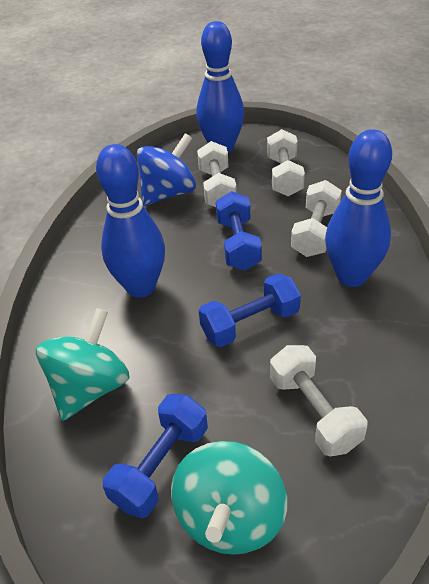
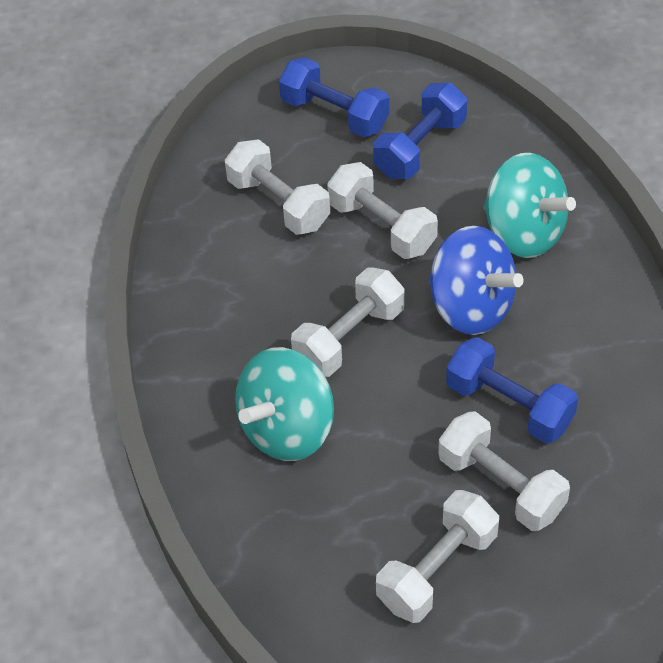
blue bowling pin: [96,144,165,298] [197,21,244,153] [325,129,392,287] = 3 -> none = 0
white dumbbell: [197,141,237,207] [267,129,305,196] [270,345,367,457] [291,180,342,257] = 4 -> [225,139,330,235] [291,267,405,377] [327,162,438,259] [376,490,499,623] [438,411,570,531] = 5

